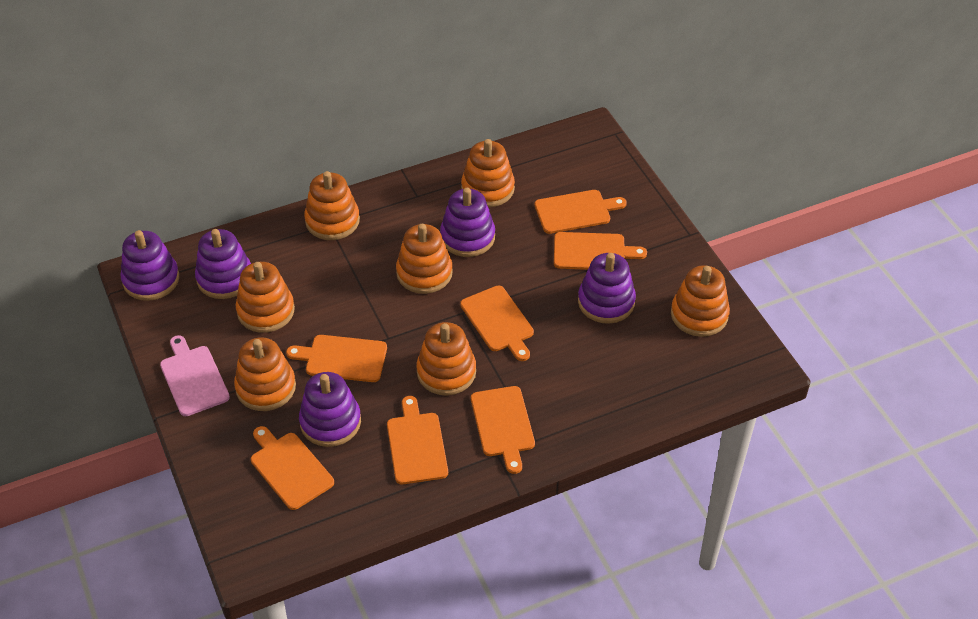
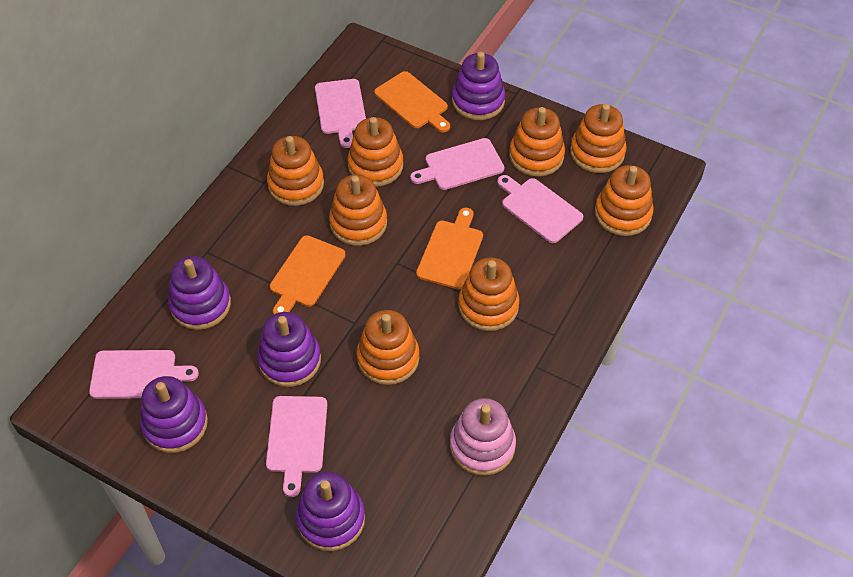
orange cutting board: [251,426,334,510] [286,335,387,382] [387,396,448,484] [460,286,534,361] [471,386,535,474] [535,190,627,234] [554,232,647,270] = 7 -> [269,235,346,315] [374,71,450,132] [416,207,483,289] = 3
orange stacking toy: [234,337,296,411] [236,262,295,333] [304,171,360,240] [396,224,453,294] [416,322,476,396] [461,139,515,207] [671,266,730,337] = 7 -> [267,136,324,206] [329,175,387,246] [348,117,403,187] [356,310,419,385] [458,257,519,331] [509,107,565,177] [570,104,627,173] [595,165,654,236] = 8
pink cutting board: [160,335,230,416] = 1 -> [89,350,199,399] [266,396,327,497] [315,79,366,148] [410,138,504,190] [497,175,583,243] = 5
pink stacking toy: none = 0 -> [450,398,516,476] = 1

